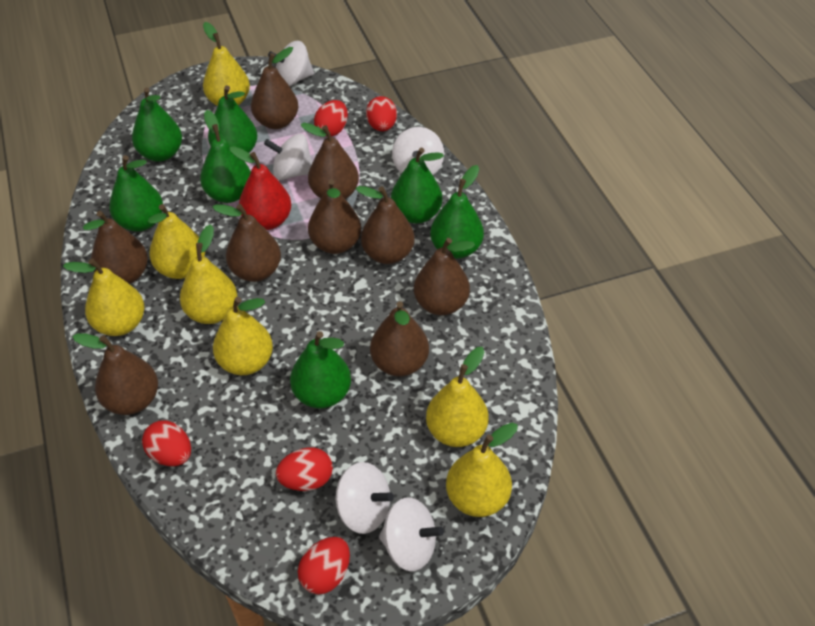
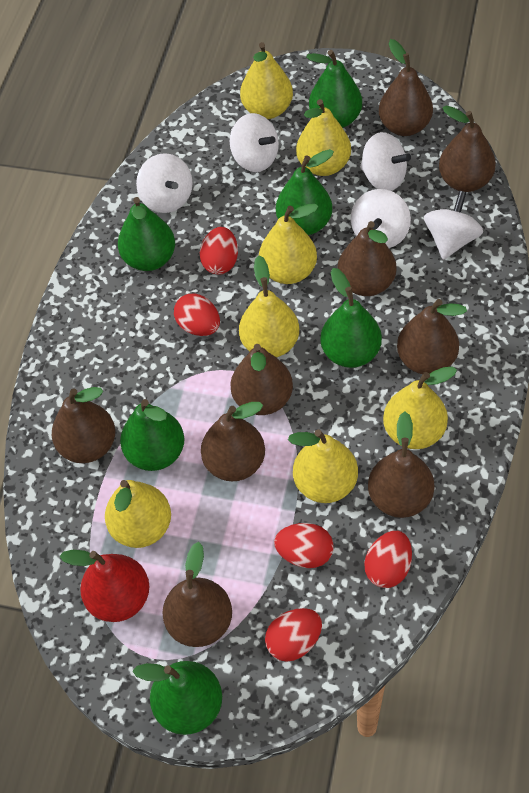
green pear: [109,155,163,232] [132,87,182,162] [200,110,251,203] [208,85,257,153] [290,331,351,409] [391,148,444,223] [430,165,484,259] = 7 -> [118,197,175,271] [120,399,185,471] [133,661,222,735] [276,149,334,235] [306,50,362,128] [320,268,382,368] = 6

